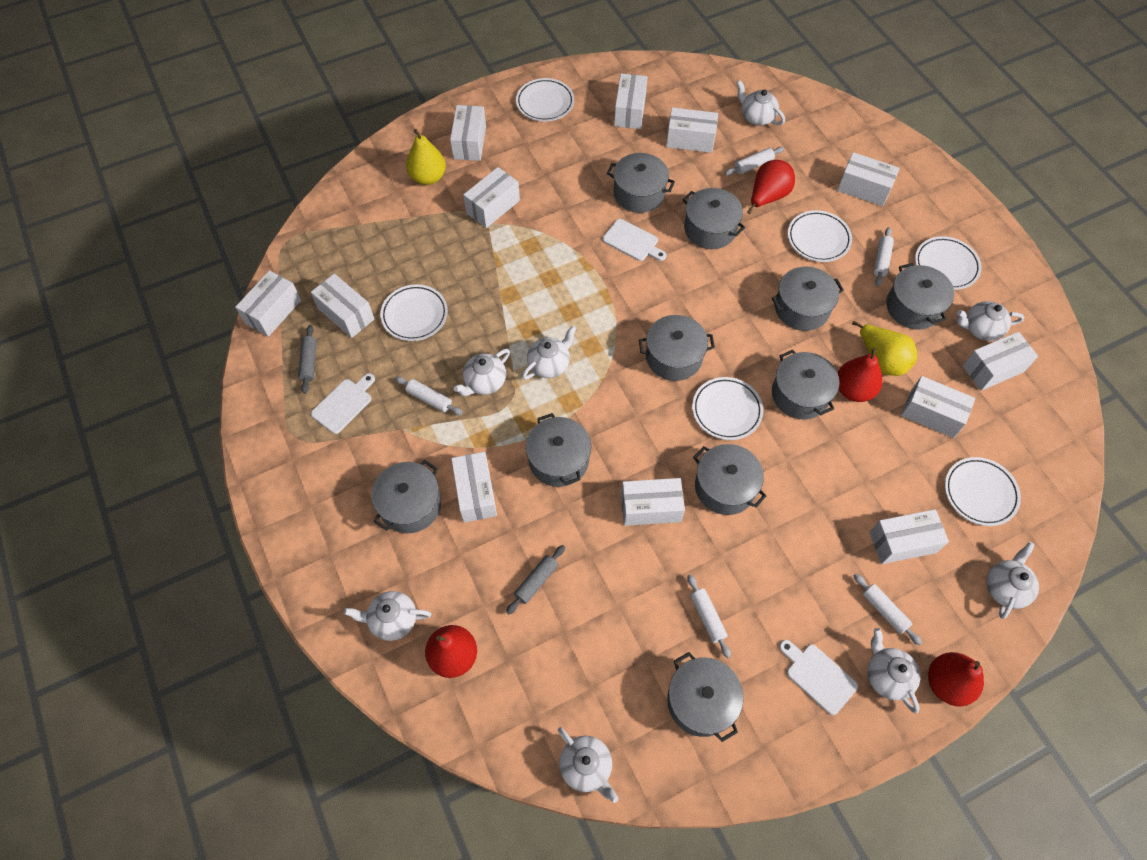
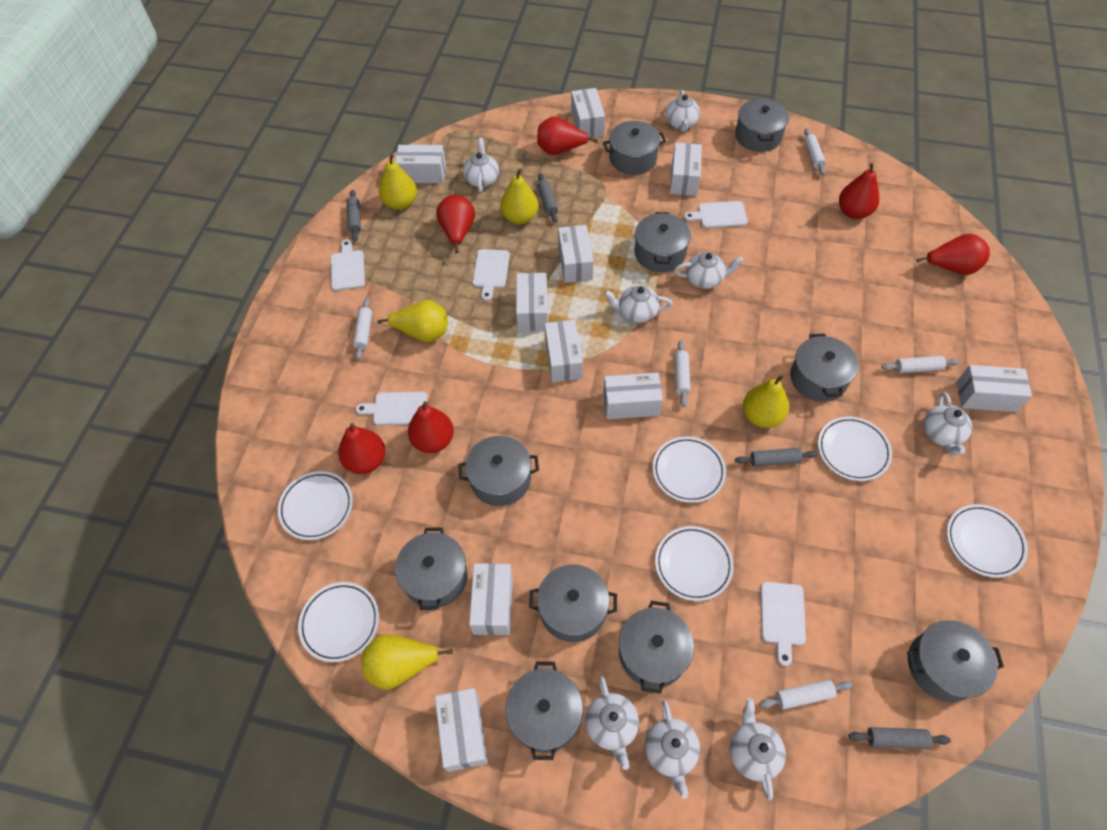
grey rolling pin: [298,325,317,394] [506,545,565,614] = 2 -> [347,190,361,241] [537,173,558,223] [735,448,818,467] [848,727,951,749] = 4
red pear: [425,625,477,678] [747,160,795,214] [838,348,883,402] [928,652,984,707] = 4 -> [338,423,385,474] [408,401,454,453] [436,195,475,253] [537,117,598,155] [839,163,879,219] [916,234,990,275] = 6
white box: [235,270,301,337] [311,274,374,338] [450,105,486,161] [451,452,497,523] [463,167,520,228] [614,74,647,129] [621,478,685,526] [666,108,718,153] [837,152,900,206] [870,509,949,564] [901,376,975,438] [963,332,1038,391] = 12 -> [395,145,446,183] [435,688,488,772] [469,563,513,635] [516,273,548,331] [545,320,583,382] [558,225,594,283] [571,88,605,138] [603,373,663,419] [670,143,702,196] [957,365,1032,412] = 10
white cutting board: [311,373,375,434] [603,219,667,261] [779,640,858,715] = 3 -> [331,240,365,291] [356,392,428,425] [472,249,510,301] [684,201,748,228] [761,582,806,666] = 5
yellow pear: [406,129,446,185] [852,321,917,376] = 2 -> [361,634,453,690] [377,300,448,342] [379,154,417,210] [500,168,539,224] [743,374,789,428] = 5

